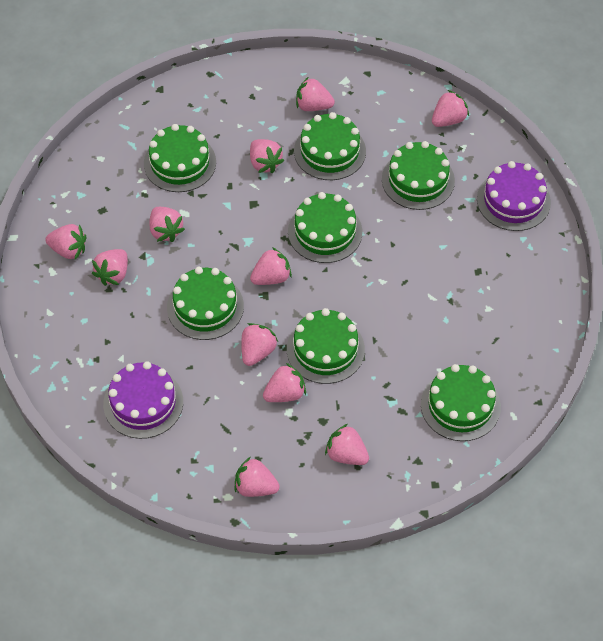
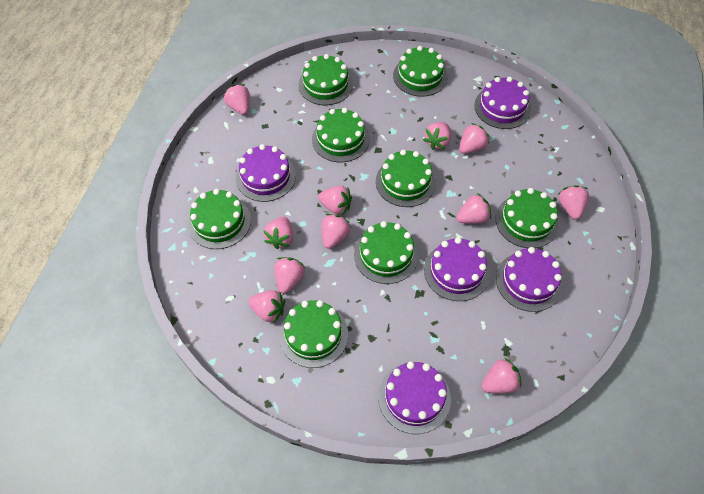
green cake: [144,124,216,192] [167,267,244,340] [287,308,365,384] [288,192,362,263] [294,112,366,180] [382,141,455,210] [421,364,501,441] = 7 -> [188,189,251,249] [279,300,348,368] [299,54,353,105] [312,108,370,162] [354,221,419,284] [376,149,436,207] [393,46,448,97] [495,188,559,248] = 8
purple cake: [103,361,183,439] [477,161,551,231] = 2 -> [236,144,296,202] [378,361,451,434] [424,237,490,301] [474,77,531,129] [496,247,563,312] = 5

